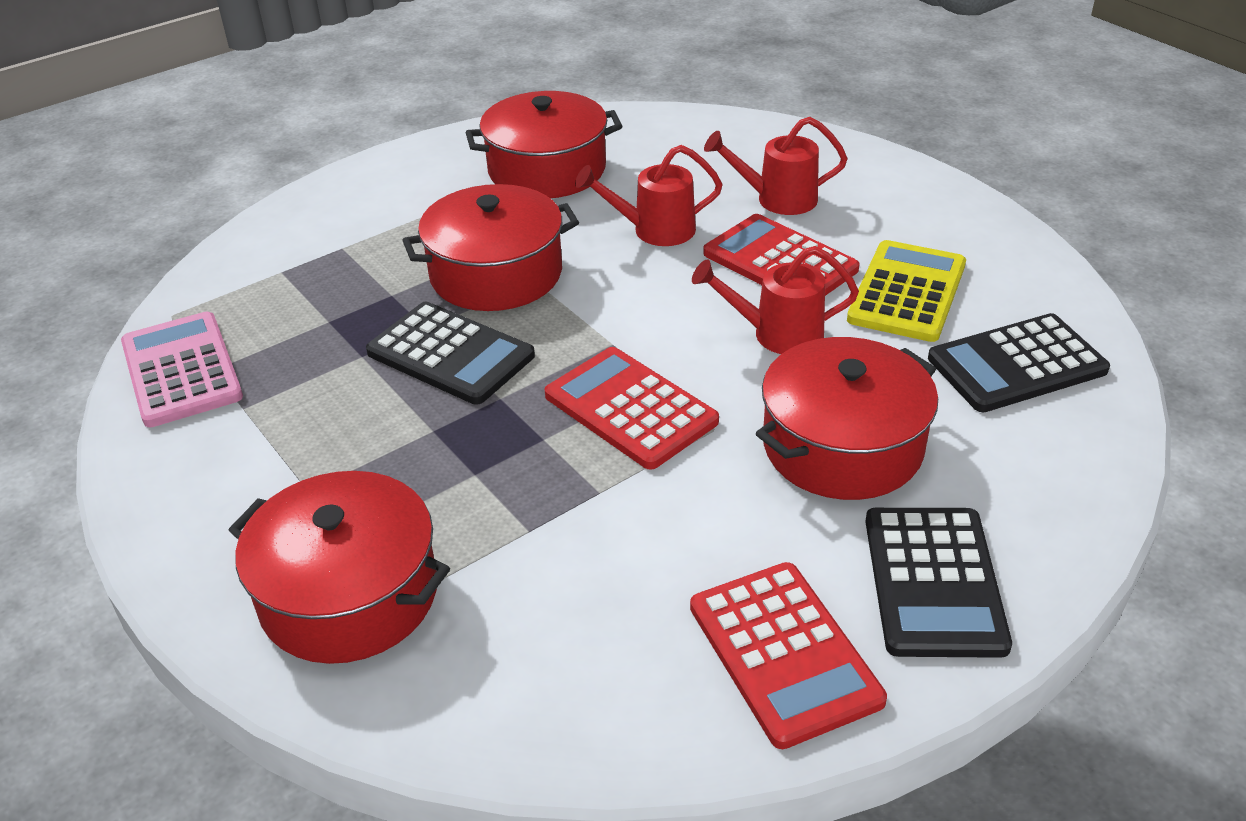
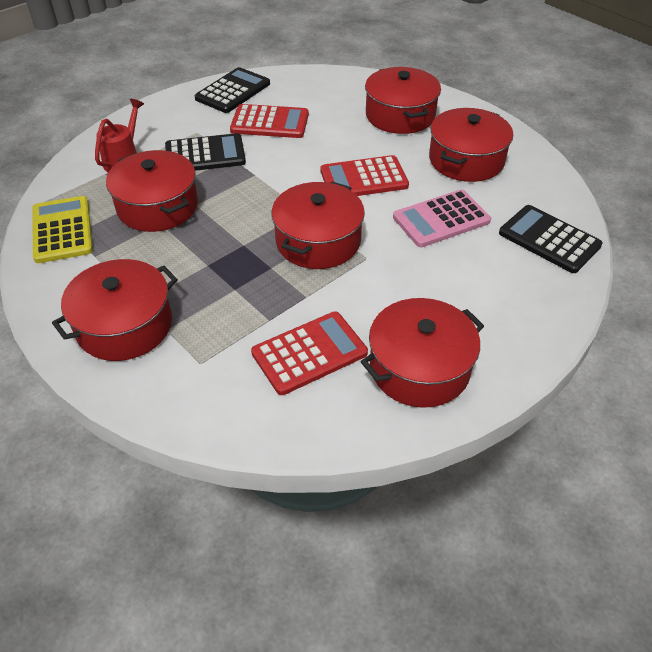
red pot: [229,471,450,664] [402,184,579,311] [465,91,622,198] [756,337,938,500] = 4 -> [52,259,178,361] [106,150,198,232] [271,182,365,269] [361,298,484,408] [365,67,441,134] [429,108,513,182] = 6
red watering can: [575,145,723,246] [692,246,859,354] [704,117,848,215] = 3 -> [95,99,144,172] = 1

